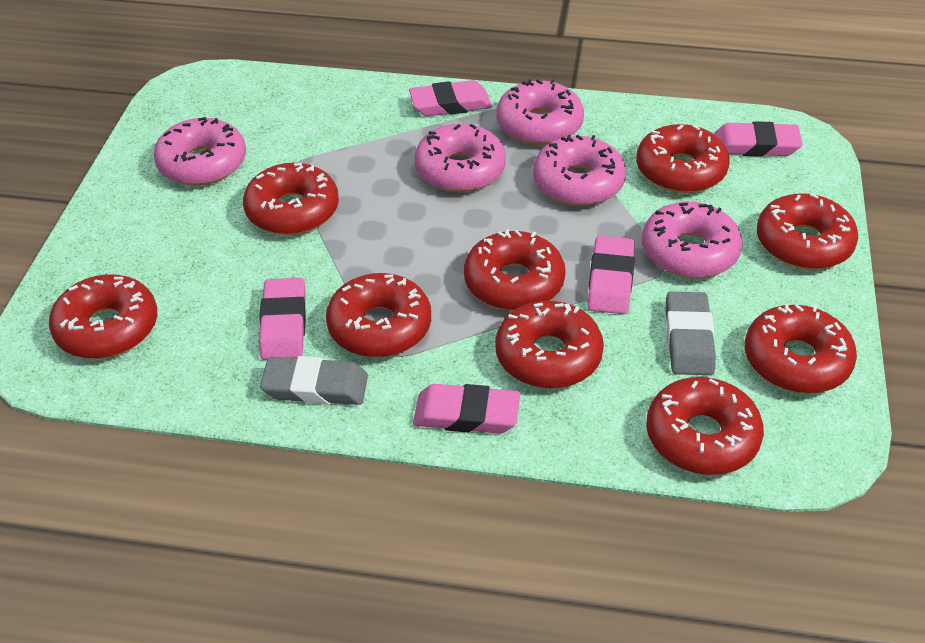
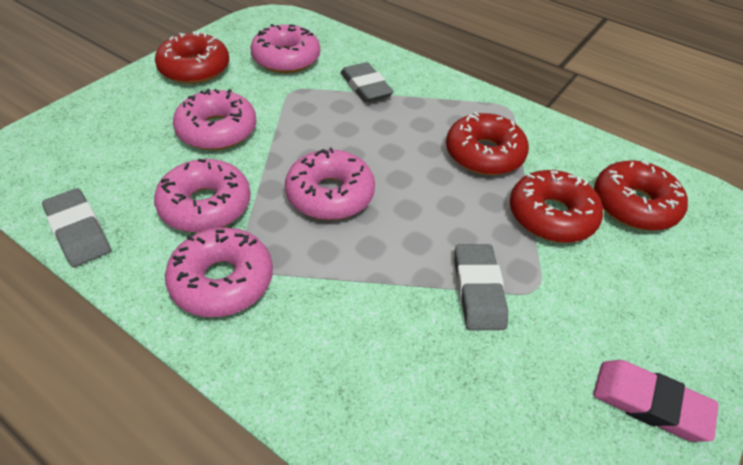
grey eraser: [260,356,368,405] [665,292,716,375] = 2 -> [42,188,111,267] [340,62,394,103] [454,244,508,331] = 3
pink eraser: [259,278,306,360] [409,80,492,116] [413,384,520,434] [588,236,635,314] [714,121,802,157] = 5 -> [593,360,719,442] = 1
red donut: [49,274,157,359] [243,163,339,235] [326,273,431,358] [464,230,566,311] [495,301,604,389] [636,124,730,193] [646,377,764,475] [745,304,857,394] [757,193,858,270] = 9 -> [155,31,229,84] [446,112,529,175] [510,170,603,243] [594,161,688,231] = 4

